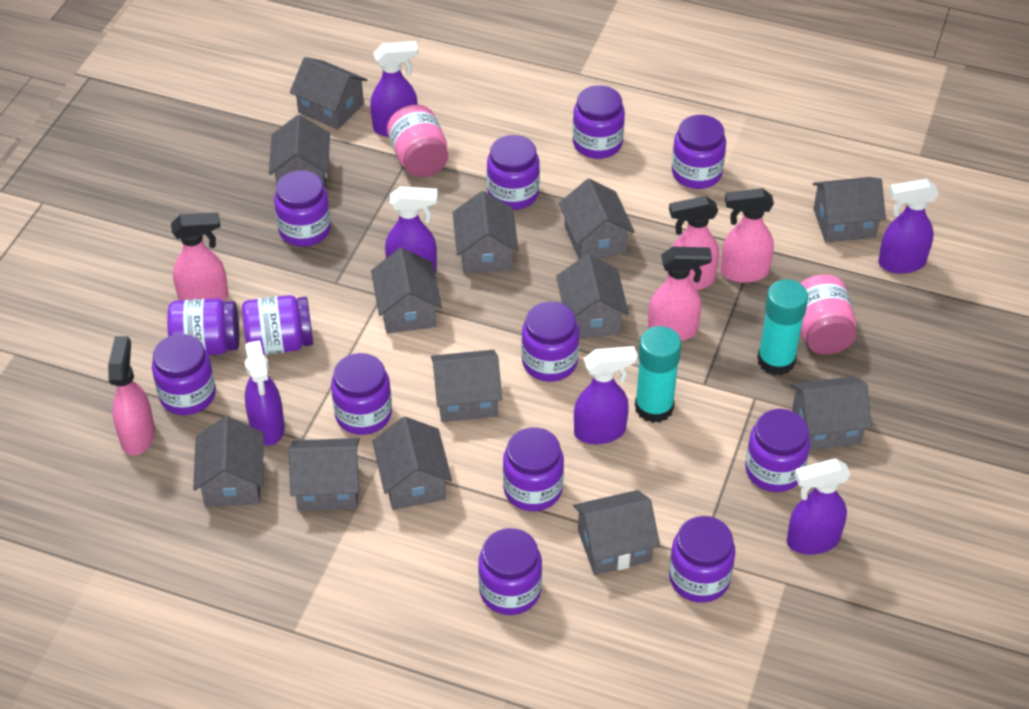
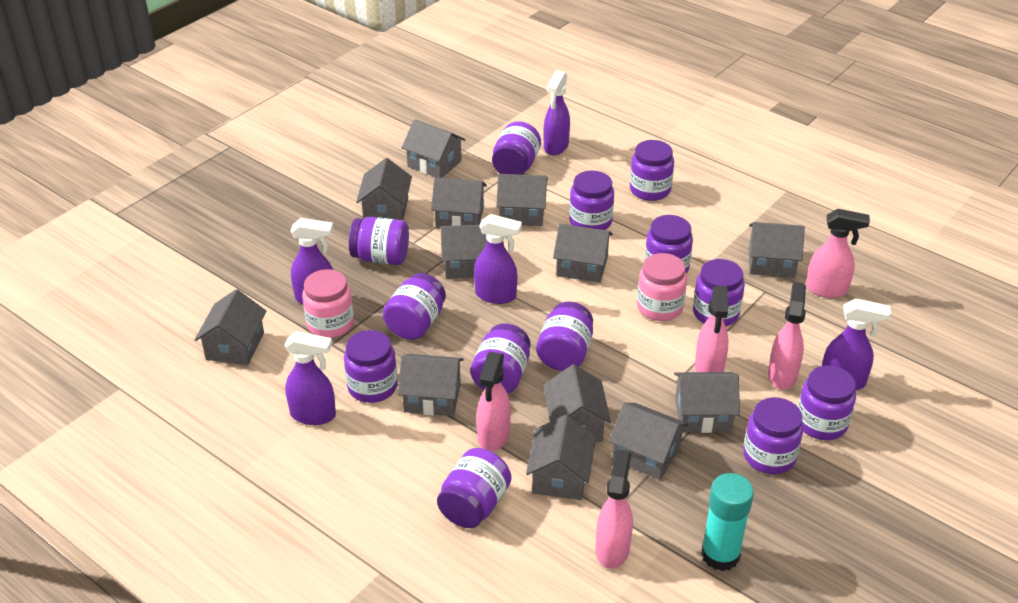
purple spray bottle: [245,340,285,445] [370,41,418,137] [385,186,438,273] [574,346,637,444] [787,458,851,554] [878,179,939,274] = 6 -> [285,331,336,425] [291,218,333,304] [474,214,522,304] [544,71,570,155] [822,298,891,391] = 5
turquoise glue stick: [635,326,681,423] [757,279,808,375] = 2 -> [701,473,754,571] = 1

